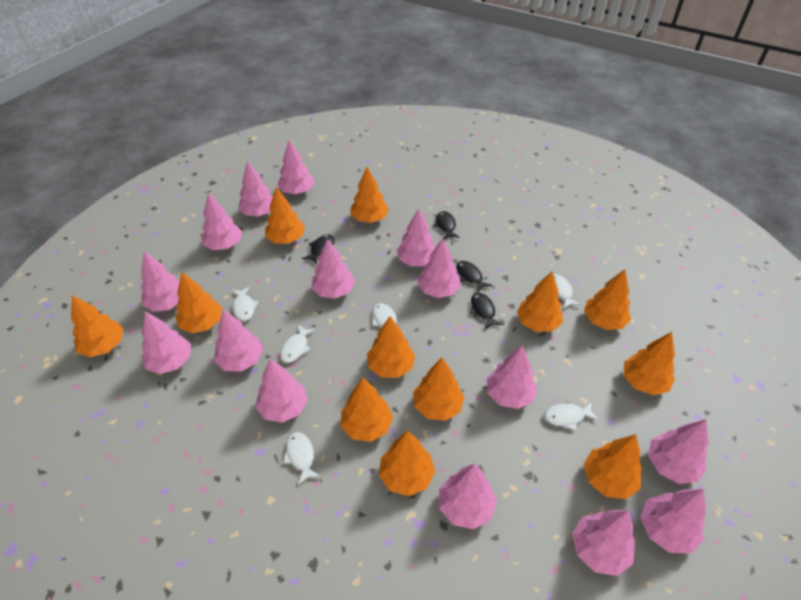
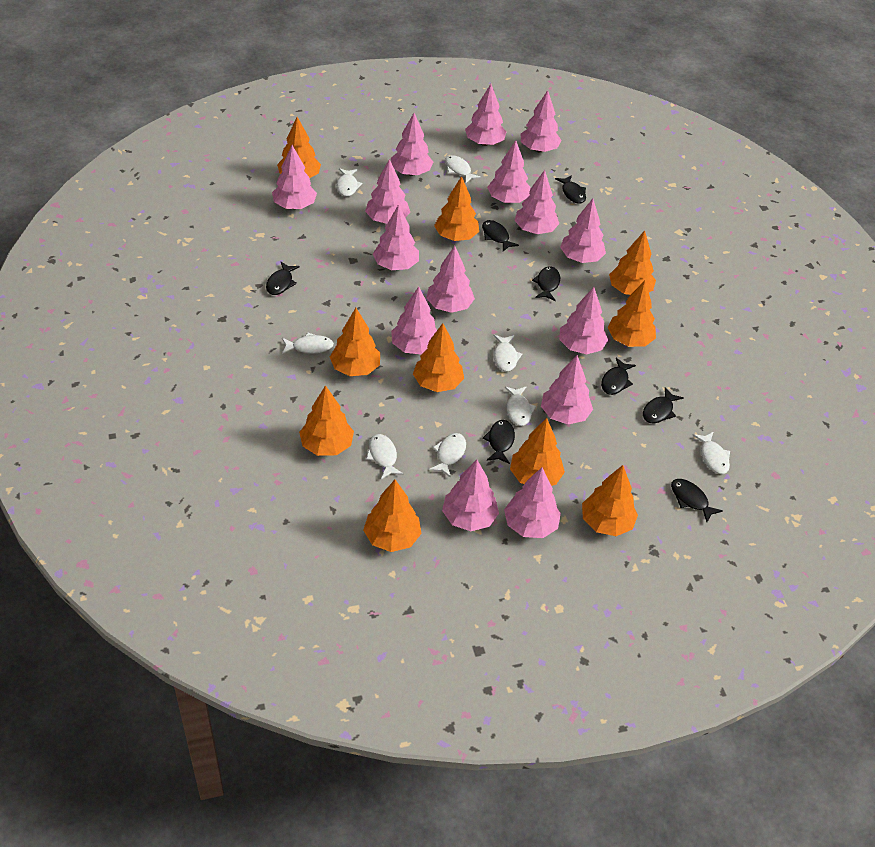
black fish: [302,234,334,264] [433,211,460,239] [456,261,492,293] [470,293,503,329] = 4 -> [266,262,300,295] [482,220,519,251] [483,420,515,464] [532,266,560,301] [555,175,586,204] [601,358,636,395] [643,387,683,423] [671,479,723,522] = 8
orange tree: [71,295,123,357] [175,272,222,333] [265,187,305,244] [341,378,393,442] [350,167,389,223] [367,316,415,378] [379,431,435,496] [413,357,464,421] [517,272,563,332] [584,269,631,330] [584,434,642,499] [624,332,675,395] = 12 -> [277,117,321,178] [299,385,354,456] [330,308,380,376] [363,480,422,552] [413,323,464,392] [434,176,479,241] [510,418,565,486] [582,465,638,536] [607,281,656,347] [609,230,656,295] = 10
white fish: [231,286,259,321] [280,324,316,363] [283,432,321,485] [372,303,405,334] [544,402,599,431] [554,274,581,309] = 6 -> [282,332,334,354] [336,168,362,197] [366,434,404,479] [429,433,466,478] [445,155,481,183] [493,335,522,372] [505,387,536,426] [693,431,730,474] = 8

